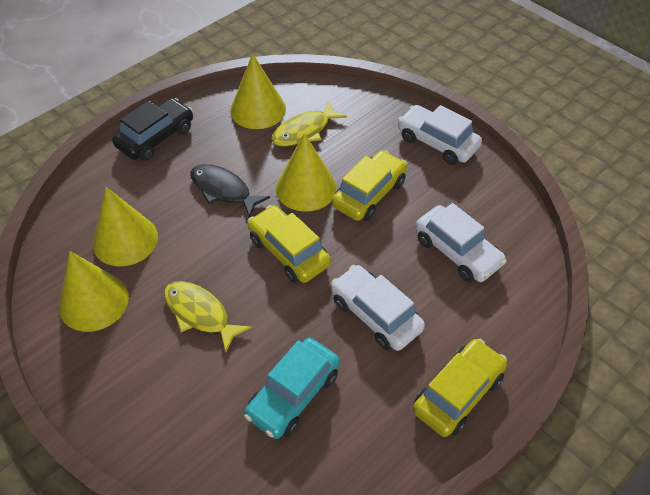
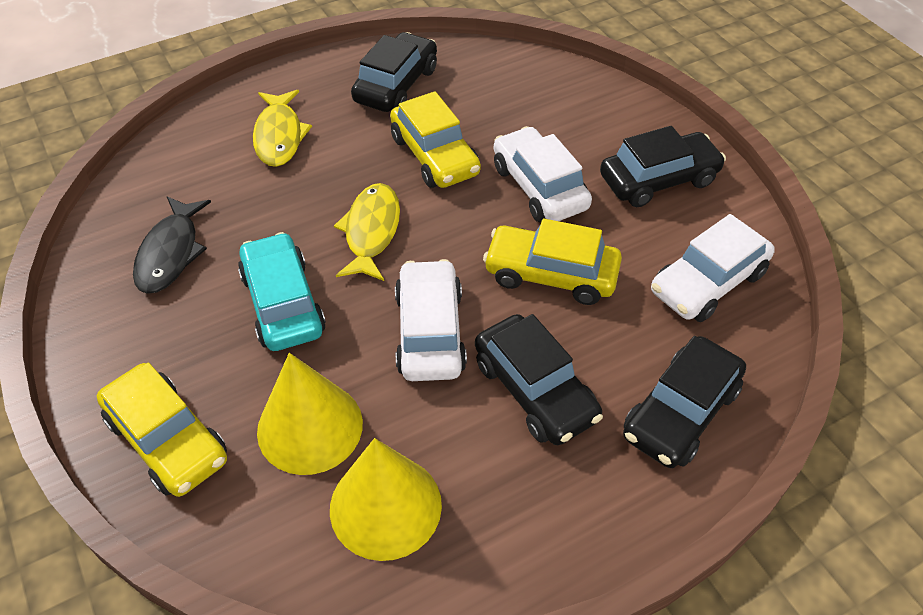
black car: [112,98,193,161] = 1 -> [351,32,437,112] [475,314,603,445] [600,126,726,207] [623,336,746,468] = 4
yellow cone: [59,251,129,332] [93,187,158,266] [230,53,286,129] [276,133,337,212] = 4 -> [257,353,363,475] [330,438,442,561] = 2

